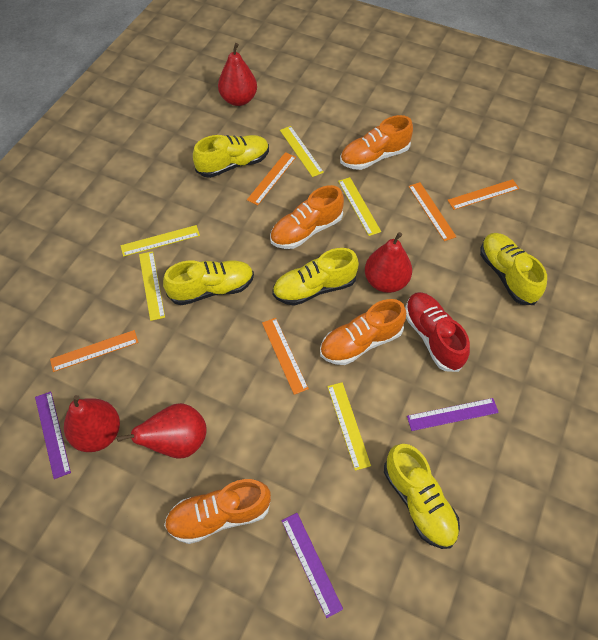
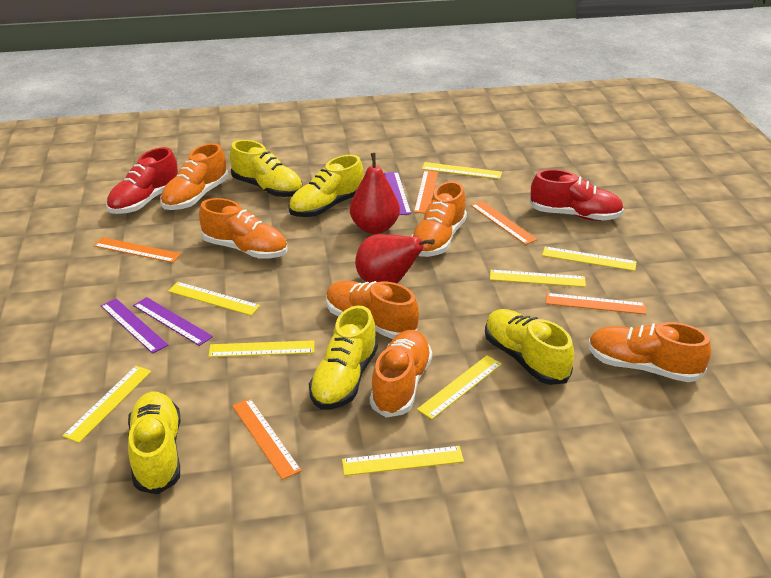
orange shoe: [164,479,271,544] [270,185,344,249] [320,299,406,365] [340,115,413,170] = 4 -> [160,143,228,210] [199,198,288,259] [326,281,419,339] [370,330,432,417] [412,181,467,257] [588,322,711,382] = 6
red pear: [64,395,120,452] [117,403,207,458] [218,43,257,106] [365,232,412,293] = 4 -> [350,153,400,234] [355,234,435,283] = 2
red shoe: [405,292,470,372] = 1 -> [106,147,178,214] [529,169,624,221] = 2
yellow ruler: [120,225,200,257] [139,251,165,321] [280,126,324,177] [327,382,371,471] [338,177,381,236] = 5 -> [63,366,151,443] [168,282,260,316] [208,340,314,357] [342,446,464,476] [417,355,502,419] [422,162,502,179] [490,270,586,287] [542,247,637,271] = 8

